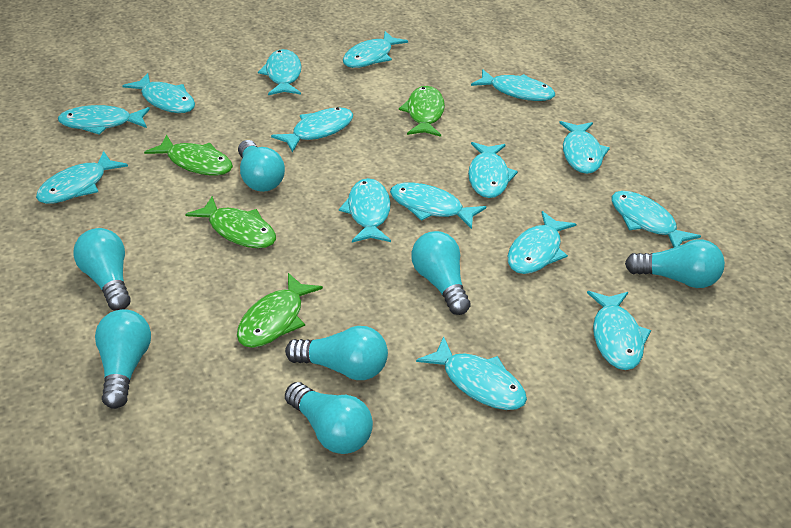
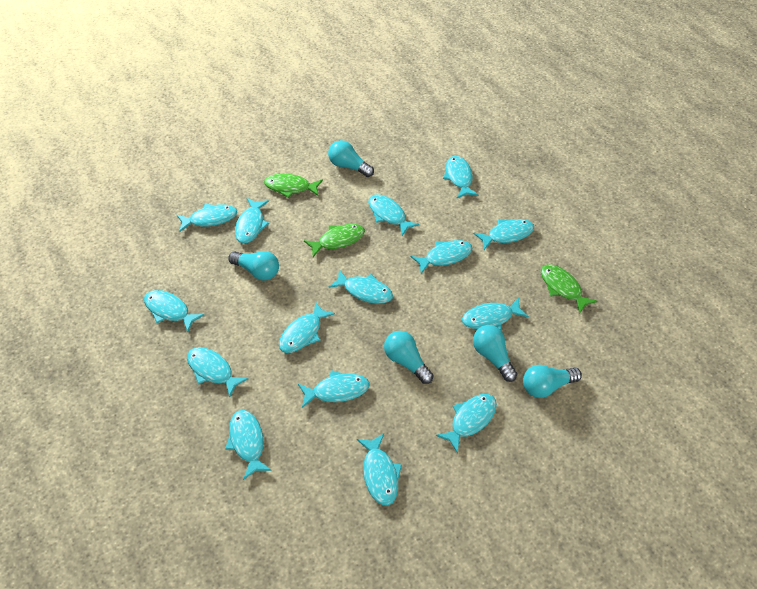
green fish: [144,135,233,176] [185,196,276,248] [237,273,323,348] [399,86,445,137] = 4 -> [264,174,323,198] [304,224,365,257] [541,264,598,314] = 3
turquoise light bulb: [73,228,131,311] [95,309,151,409] [238,140,285,192] [285,326,388,380] [285,382,373,454] [411,231,470,315] [625,239,725,288] = 7 -> [228,251,279,281] [328,140,374,177] [384,331,433,384] [473,325,517,382] [523,365,582,398] = 5

